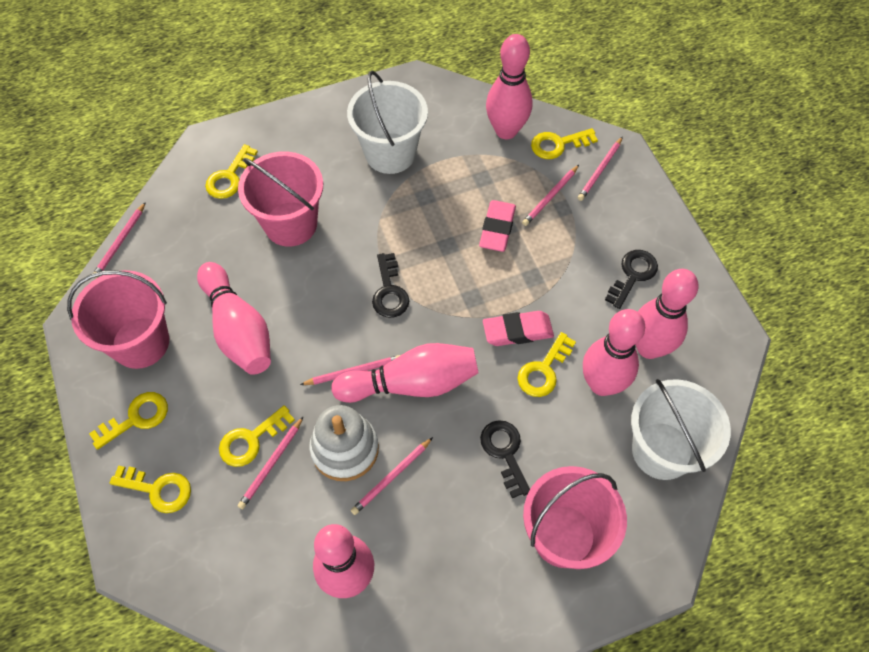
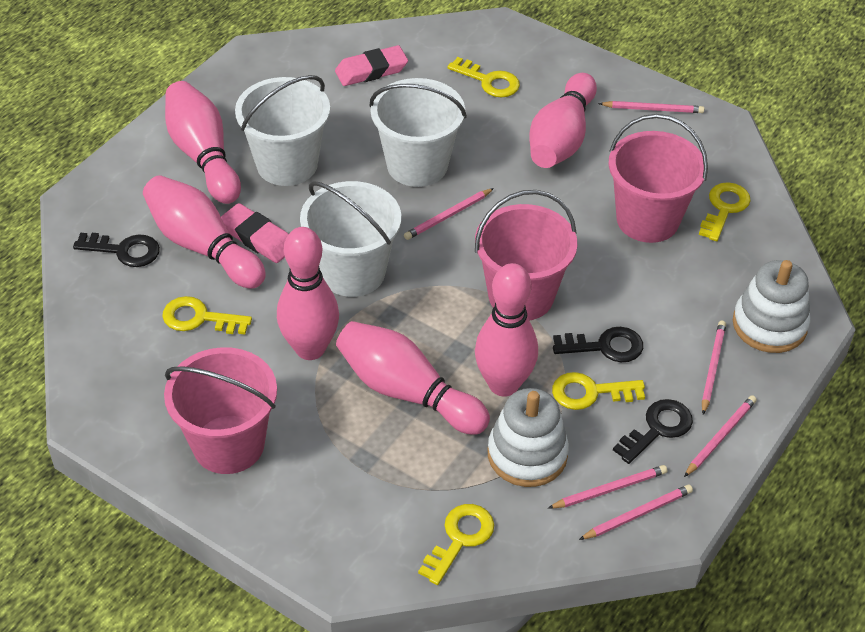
white bucket: [347,71,428,174] [631,379,731,480] = 2 -> [235,75,330,186] [300,181,401,297] [369,78,467,187] = 3
white stacking toy: [310,405,379,481] = 1 -> [487,388,569,487] [733,260,810,353] = 2
yellow key: [89,392,168,450] [109,465,191,513] [205,144,258,199] [219,405,295,467] [517,332,576,397] [531,128,598,159] = 6 -> [162,296,252,335] [418,504,494,585] [447,57,520,98] [552,372,645,410] [699,182,751,241] = 5

